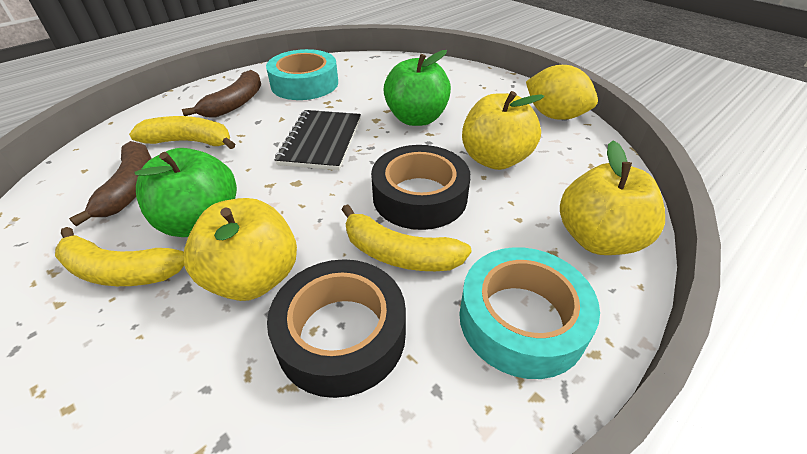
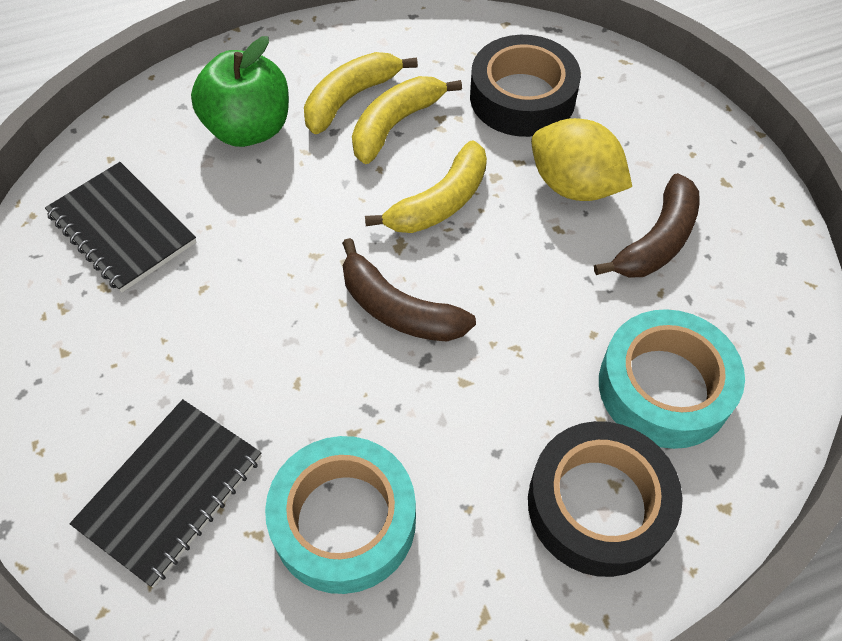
black notebook: [275,110,361,170] = 1 -> [45,162,196,293] [70,399,262,588] = 2
green apple: [134,148,237,237] [383,50,451,126] = 2 -> [191,36,289,147] = 1
yellow apple: [184,198,297,301] [462,91,544,170] [560,141,665,255] = 3 -> none = 0

